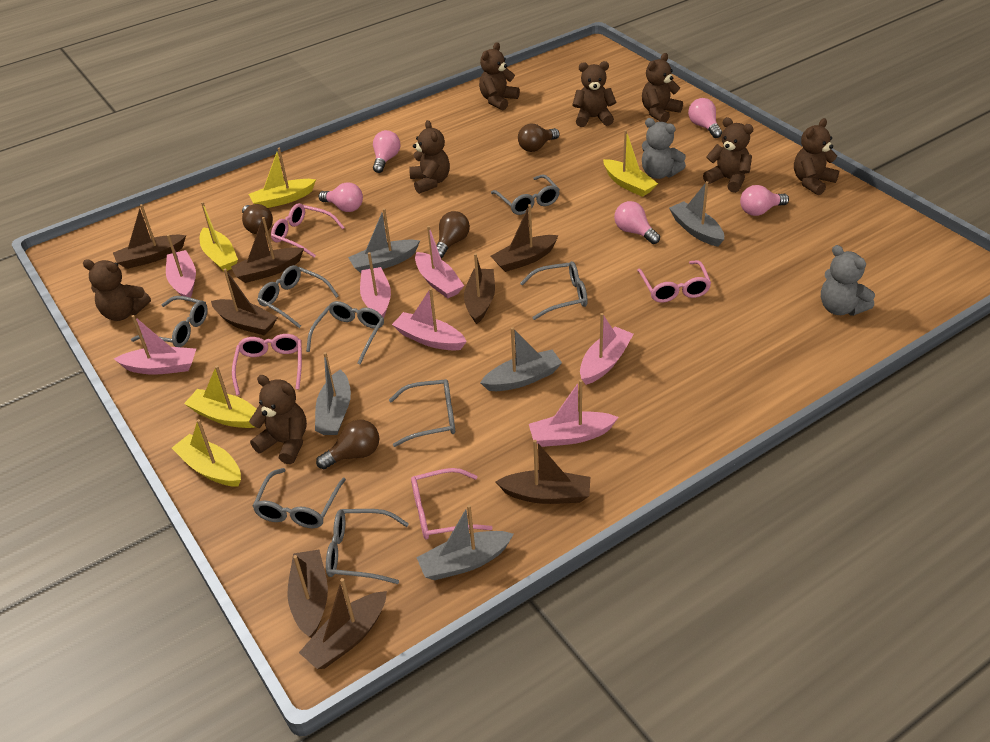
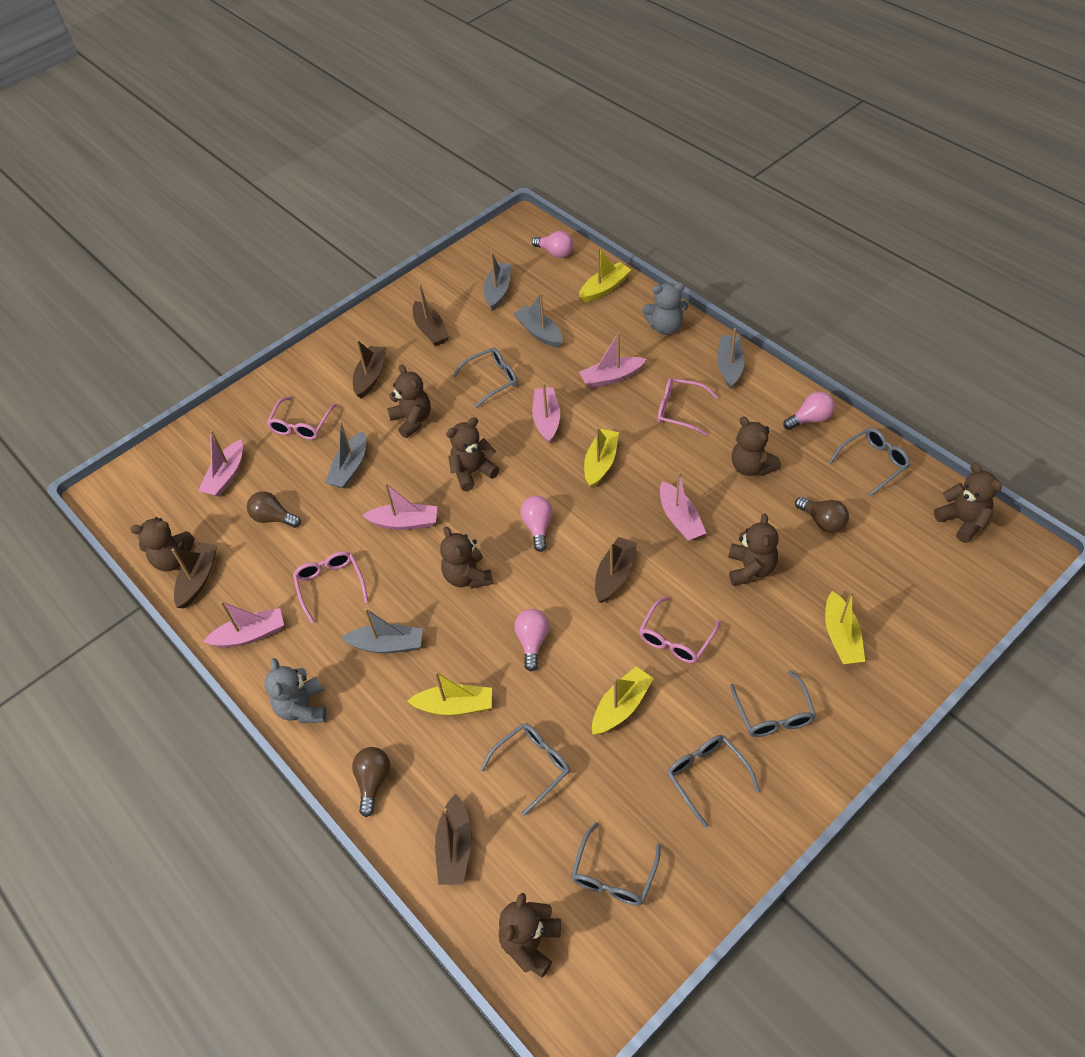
brown boat: [113,204,186,269] [211,268,278,335] [231,217,304,283] [287,550,328,638] [299,578,387,669] [464,253,495,324] [491,204,559,272] [496,440,590,504] = 8 -> [171,542,217,609] [353,340,386,399] [413,283,449,346] [435,794,472,885] [595,537,637,603] = 5
brown light bulb: [242,204,273,234] [316,420,379,469] [436,211,470,258] [518,124,559,152] = 4 -> [247,491,301,528] [352,747,390,817] [795,497,849,533] = 3
grey glasses: [131,296,208,347] [252,468,346,528] [257,265,339,328] [306,301,384,364] [326,509,409,584] [389,379,455,447] [491,174,560,215] [520,261,588,320] = 8 -> [453,347,518,408] [480,723,570,816] [571,822,661,906] [667,735,760,828] [730,671,816,737] [829,428,911,497] = 6
pink boat: [114,315,196,375] [166,234,196,298] [360,252,391,318] [392,288,467,350] [415,226,464,299] [529,380,619,447] [580,313,634,385] = 7 -> [198,430,243,497] [203,601,284,648] [362,483,437,530] [532,383,560,443] [579,333,647,388] [660,472,706,541] = 6
pink light bulb: [319,182,363,212] [373,130,401,173] [614,201,660,244] [688,98,722,138] [740,185,789,216] = 5 -> [514,609,549,671] [520,496,553,552] [532,231,573,258] [783,391,835,430] = 4

